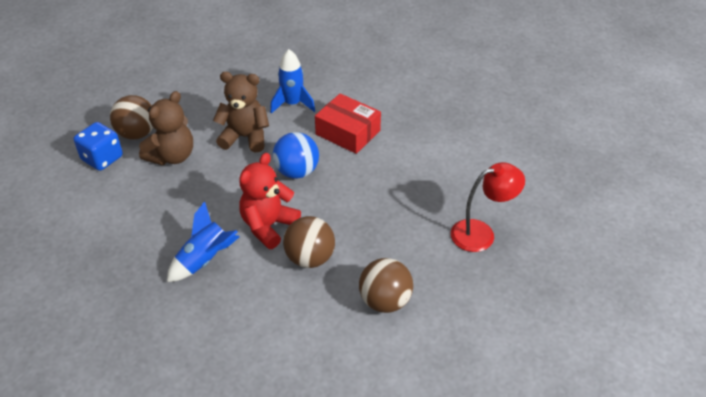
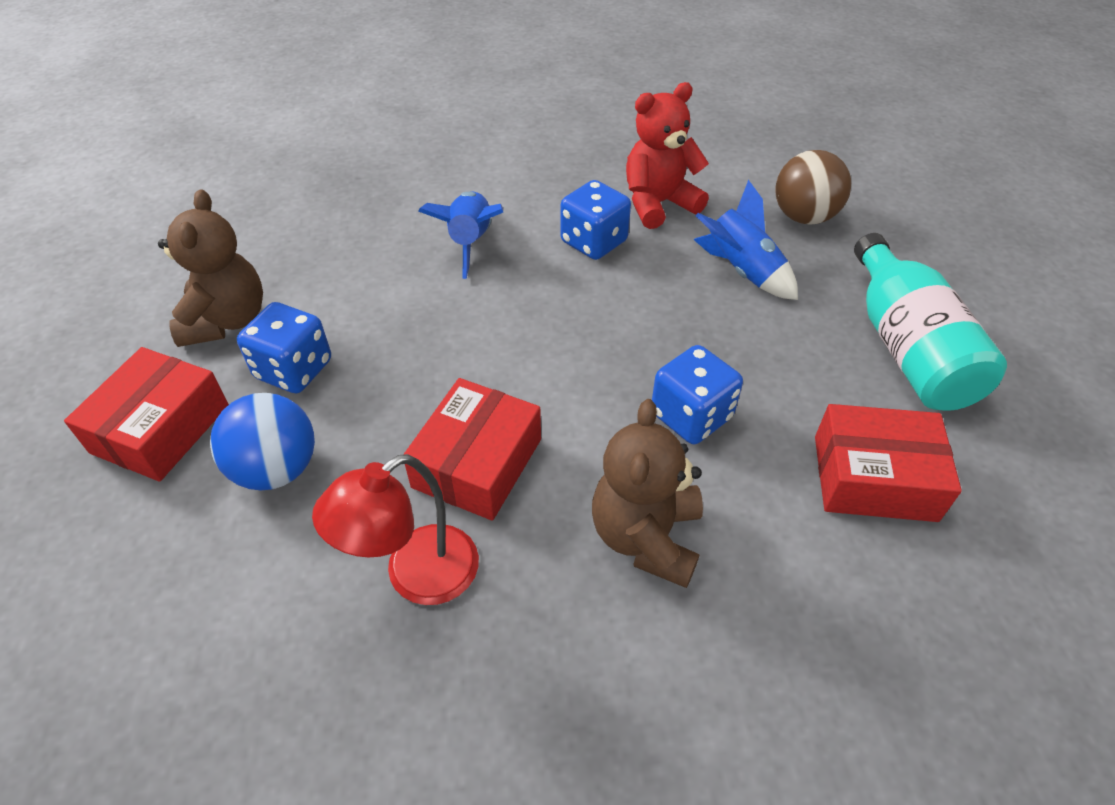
blue dice: [73,122,123,171] = 1 -> [237,302,331,393] [560,180,631,260] [652,345,743,444] = 3
brown ball: [110,95,154,140] [283,216,335,268] [359,258,413,313] = 3 -> [775,150,851,225] = 1
red box: [315,93,381,154] = 1 -> [64,347,229,482] [403,378,541,521] [815,404,962,522] = 3
turquoise bottle: none = 0 -> [854,233,1007,411] = 1

